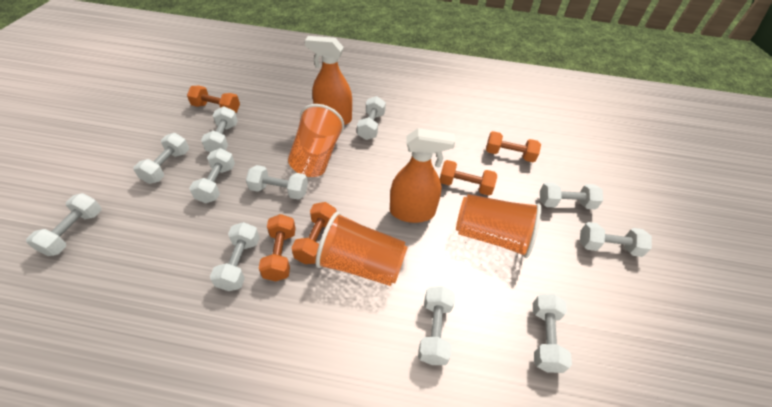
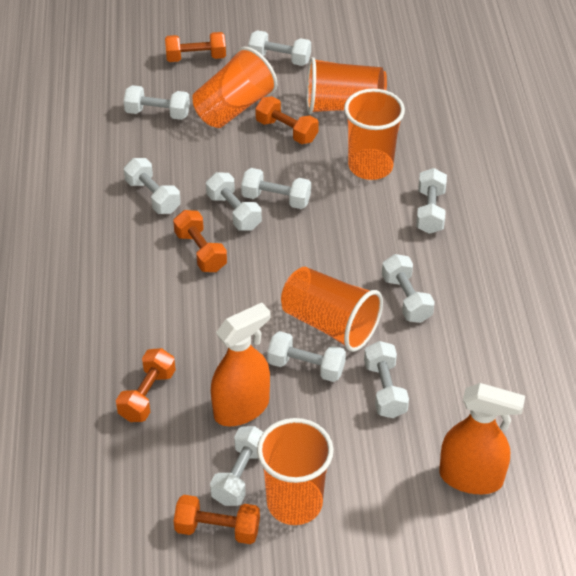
orange cup: [288,104,345,177] [316,212,408,286] [456,194,541,258] = 3 -> [192,47,278,128] [257,418,333,525] [281,267,383,352] [306,57,387,114] [344,89,405,180] = 5
white dumbbell: [26,193,102,256] [133,133,189,184] [189,148,235,203] [201,106,238,152] [210,222,260,291] [246,165,308,200] [357,96,386,140] [418,286,455,365] [533,294,572,373] [540,182,603,209] [580,222,652,257] = 11 -> [124,85,190,120] [124,158,181,214] [206,172,262,231] [210,426,263,506] [241,168,311,209] [248,30,311,66] [267,331,346,382] [364,341,409,418] [382,254,435,323] [416,168,447,234] = 10

